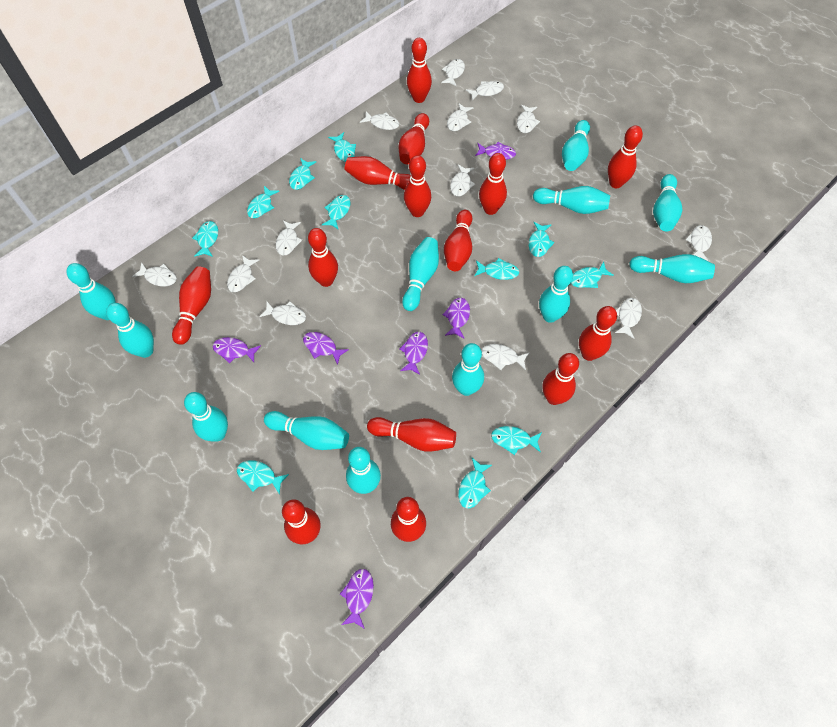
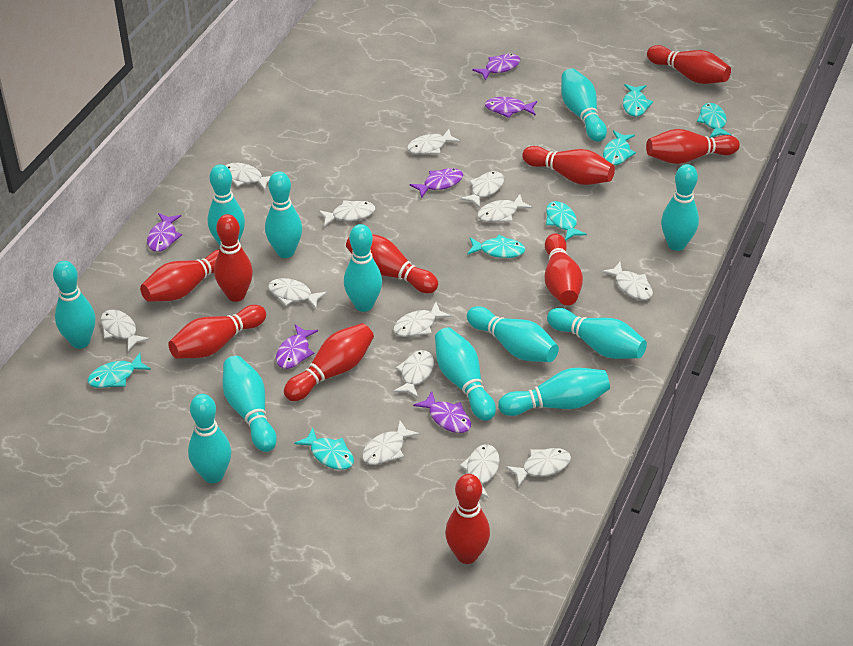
red bowling pin: [172,266,211,345] [282,499,320,544] [308,228,338,287] [345,156,411,190] [367,417,456,452] [391,497,426,542] [399,113,429,164] [404,155,431,217] [407,38,432,103] [444,210,472,271] [479,153,507,215] [542,353,579,405] [579,306,617,361] [608,125,643,188] = 14 -> [140,249,220,302] [168,305,266,359] [214,214,253,302] [284,323,374,401] [346,234,438,293] [445,474,490,564] [522,146,615,185] [545,233,583,305] [646,129,740,164] [647,45,731,84] = 10
turquoise fish: [192,221,218,257] [237,460,289,494] [247,186,279,218] [289,158,316,190] [322,195,351,230] [328,132,356,162] [458,458,492,508] [474,258,520,280] [491,426,542,455] [529,222,555,257] [571,262,614,288] = 11 -> [87,353,151,388] [294,428,354,470] [467,235,525,258] [546,201,587,241] [603,130,636,165] [623,84,653,117] [697,103,732,138] = 7

